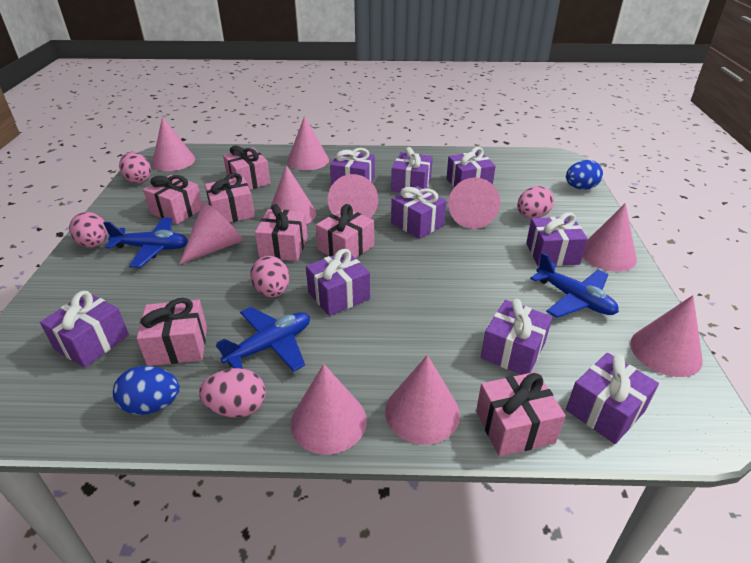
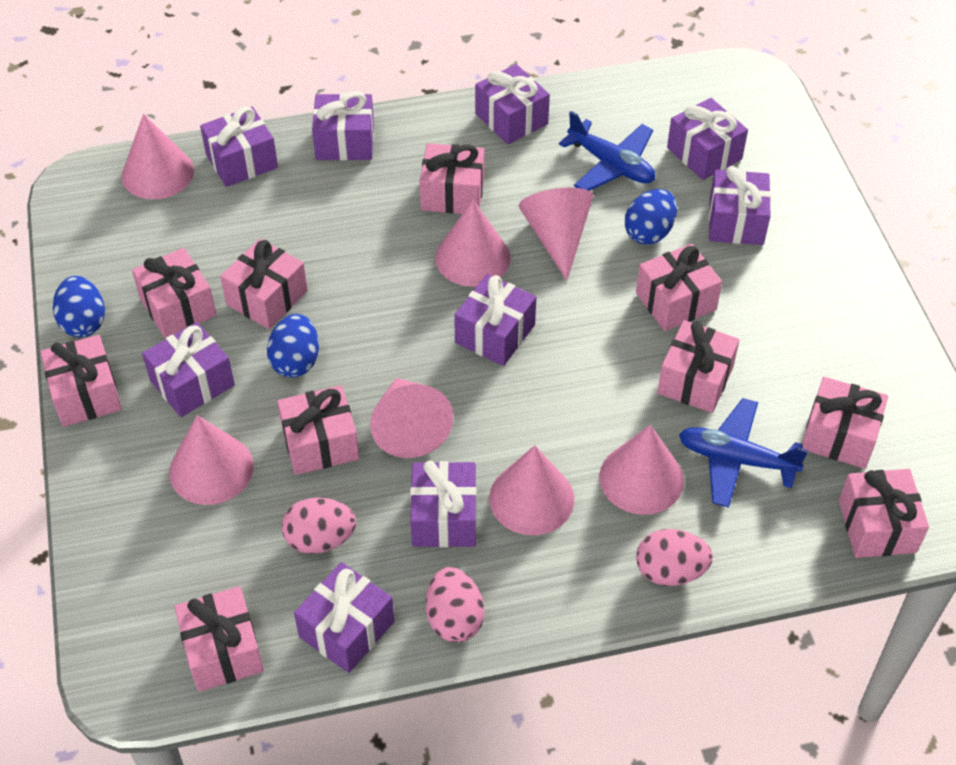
blue egg: [113,366,180,415] [566,160,603,190] = 2 -> [53,276,105,337] [267,314,319,378] [624,189,677,245] = 3
blue plane: [104,218,188,268] [216,307,310,372] [530,252,619,318] = 3 -> [559,111,655,191] [679,398,808,508] = 2
pink cone: [152,117,195,171] [179,202,243,265] [270,165,316,224] [287,116,329,170] [291,364,367,455] [328,174,378,218] [385,355,460,444] [448,177,500,229] [583,203,637,272] [630,295,703,377] = 10 -> [122,114,194,199] [169,415,254,505] [370,378,454,458] [435,200,511,287] [489,445,574,535] [519,188,593,281] [599,425,684,515] = 7
pink egg: [69,212,108,248] [119,152,151,183] [199,368,266,418] [250,256,290,297] [517,186,554,218] = 5 -> [282,497,356,554] [426,567,484,642] [636,529,713,586] = 3
pink gift: [136,298,207,366] [143,175,202,224] [205,173,255,223] [223,146,270,190] [255,204,308,261] [316,204,374,258] [476,372,566,457] = 7 -> [40,335,122,427] [132,248,216,338] [174,586,264,692] [220,239,308,329] [277,385,359,475] [420,143,484,214] [636,244,722,331] [657,320,739,413] [802,377,888,469] [839,469,929,558] = 10

